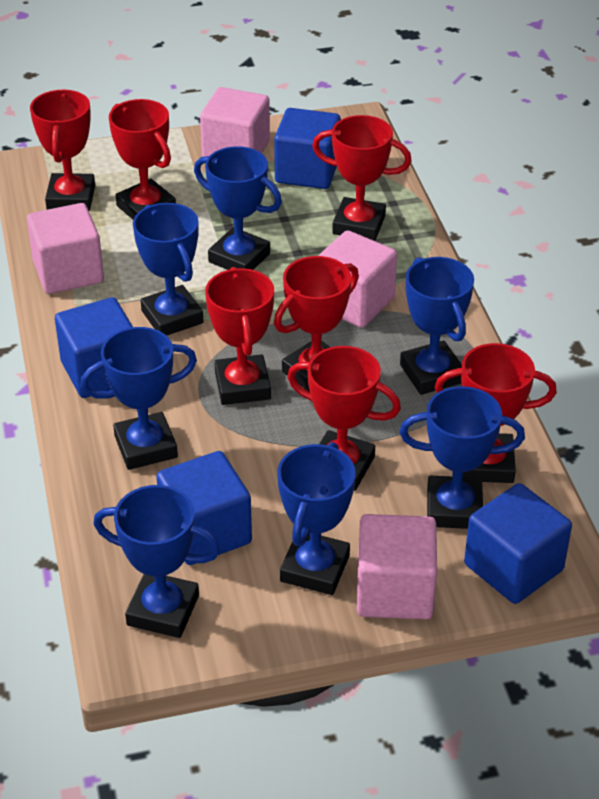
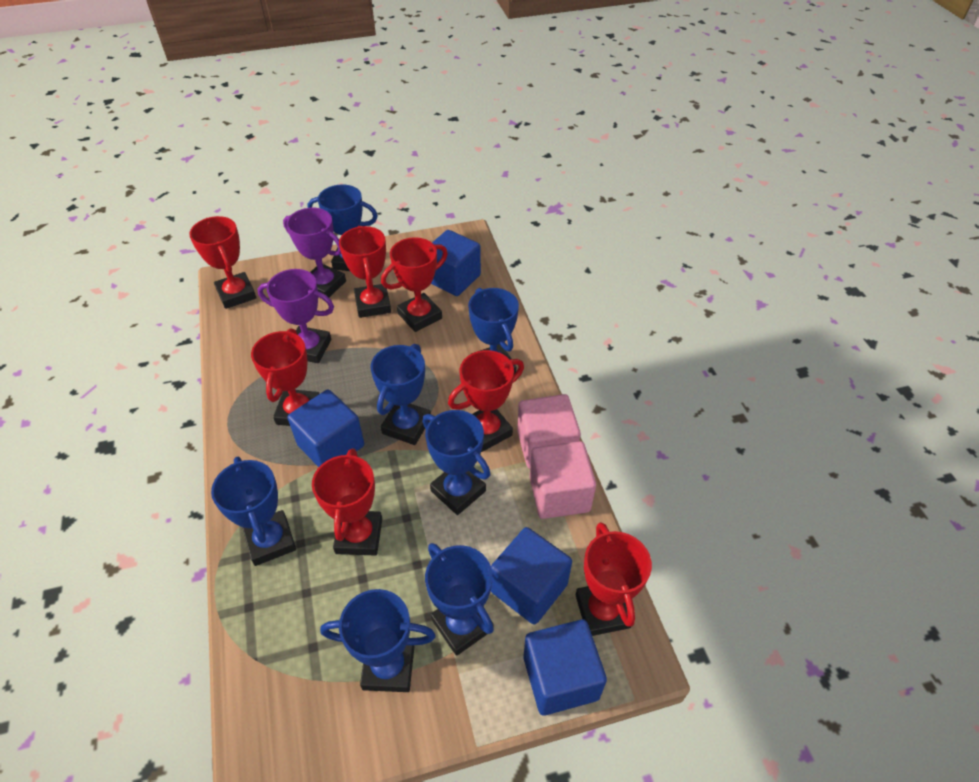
pink cube: [27,203,104,294] [200,87,270,157] [318,230,397,328] [357,514,437,619] = 4 -> [517,394,581,469] [529,441,596,519] = 2
purple trophy: none = 0 -> [258,269,334,363] [283,208,346,298] = 2

